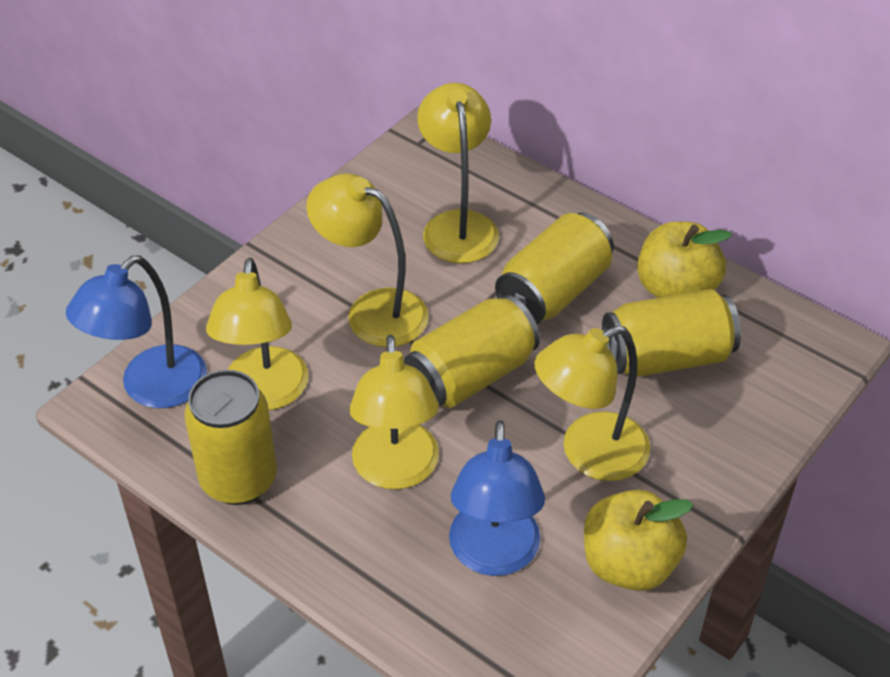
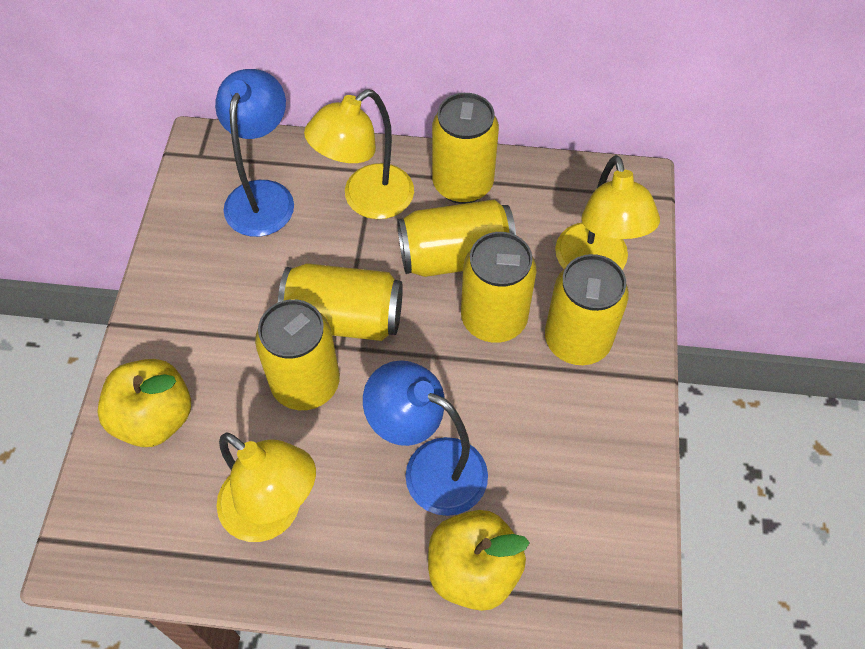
yellow can: [185,370,277,505] [404,295,540,408] [495,213,614,324] [602,289,741,377] = 4 -> [255,299,340,410] [278,263,403,341] [397,199,516,277] [432,93,499,204] [461,232,537,343] [545,254,629,365] = 6
yellow lamp: [206,258,308,410] [307,174,429,347] [349,335,439,489] [417,83,499,263] [535,325,650,481] = 5 -> [216,433,316,542] [304,89,414,219] [555,155,660,270] = 3

